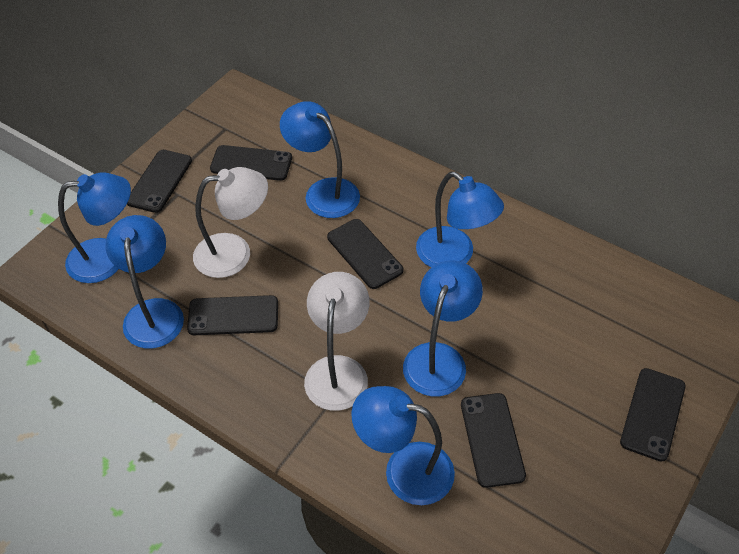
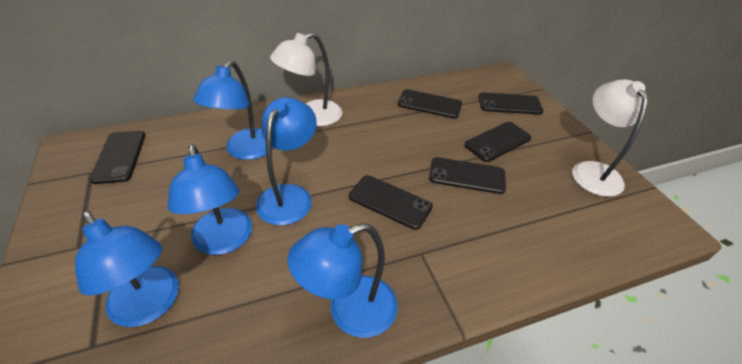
blue lamp: [58,172,131,283] [105,215,184,348] [280,101,360,218] [351,386,455,505] [403,260,483,396] [416,172,504,268] = 6 -> [75,211,179,327] [168,145,252,255] [193,60,273,160] [256,97,317,225] [288,223,398,338] = 5

